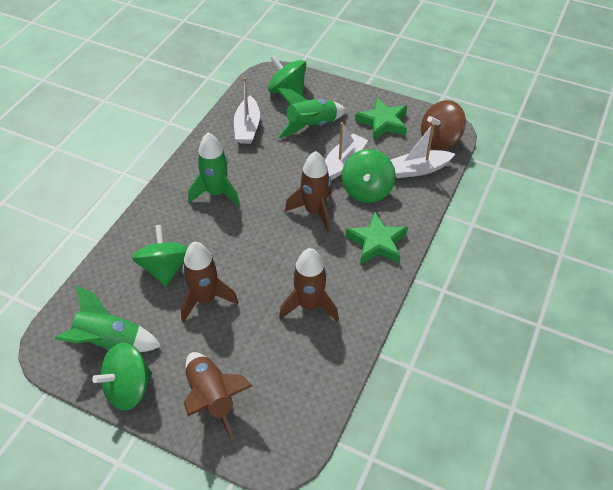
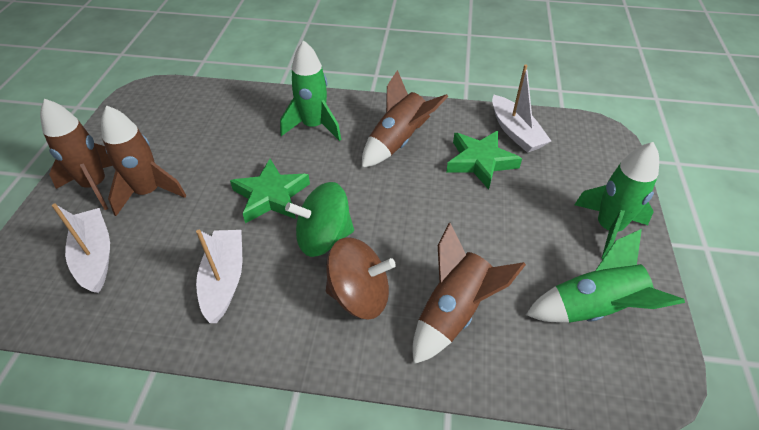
green spinning top: [92,343,152,410] [132,225,188,286] [268,55,306,97] [342,149,396,203] = 4 -> [285,182,354,257] = 1

